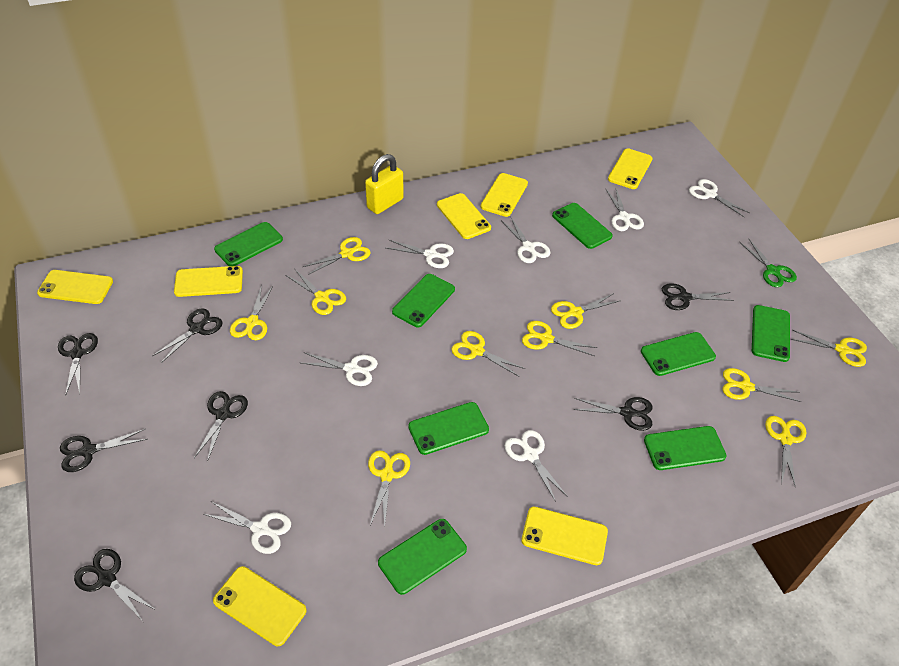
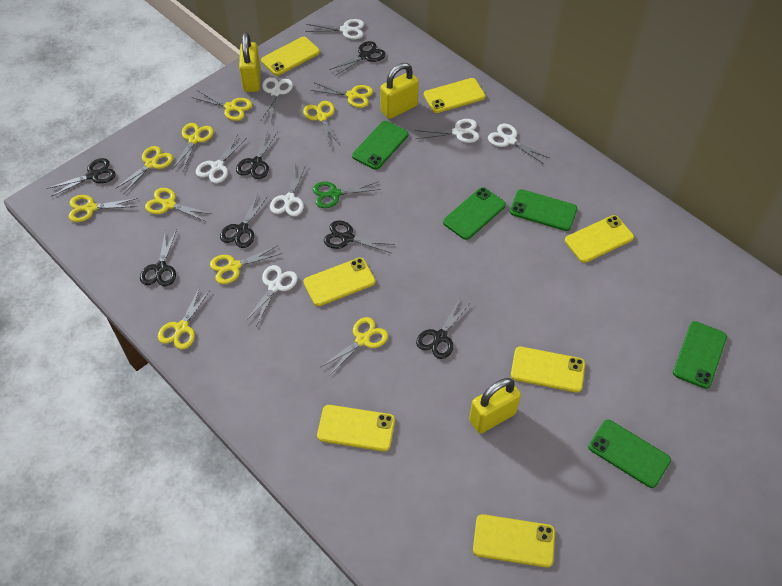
green phone: [214,222,283,266] [378,519,467,595] [392,274,455,328] [408,402,489,455] [552,203,613,249] [641,332,716,376] [644,426,727,470] [752,305,790,362] = 8 -> [352,121,408,170] [443,187,506,240] [510,189,577,231] [588,420,671,488] [673,321,727,389] = 5
yellow padlock: [365,154,404,214] = 1 -> [239,32,261,92] [380,63,419,119] [469,378,521,434] = 3

